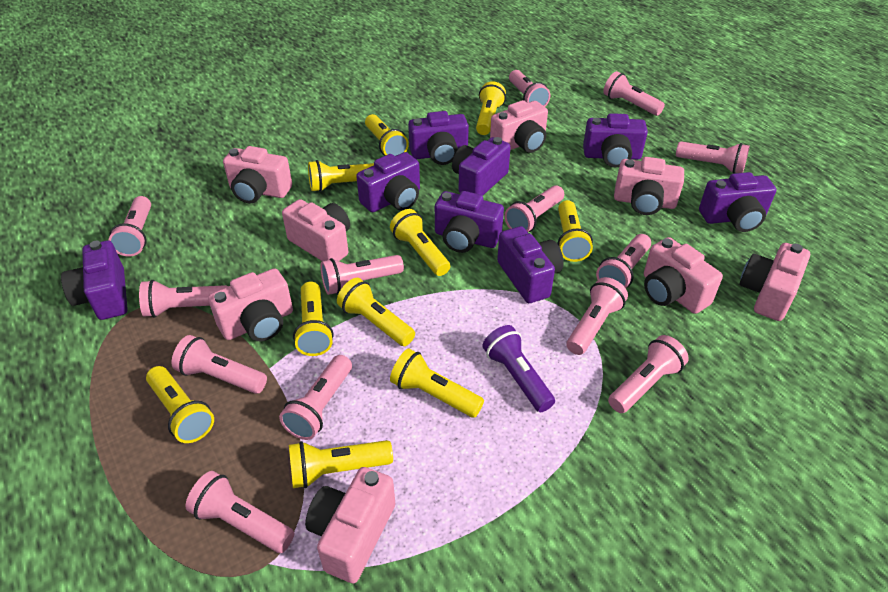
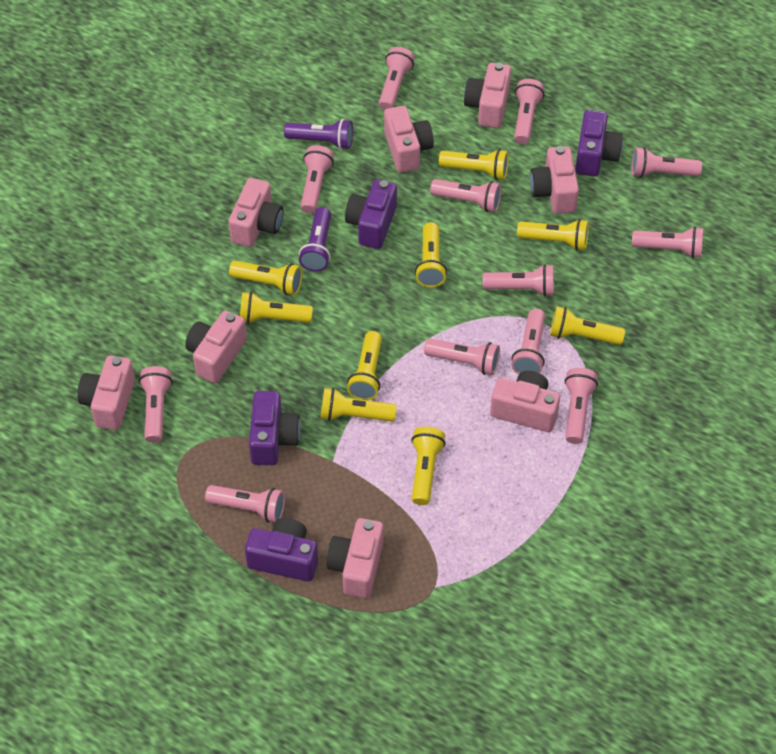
pink flashlight: [109,196,151,257] [139,280,228,317] [171,335,267,394] [185,471,294,553] [279,355,352,440] [321,255,404,295] [505,185,564,232] [509,70,550,107] [567,277,628,355] [596,234,651,288] [603,71,665,116] [608,335,689,413] [676,141,750,174] = 13 -> [139,366,173,443] [205,485,285,522] [300,145,334,213] [379,47,415,110] [424,339,500,375] [430,179,501,212] [482,264,554,297] [512,309,545,374] [514,79,544,144] [565,368,598,444] [631,147,702,178] [632,227,703,258] = 12
purple camera: [61,240,128,320] [356,152,420,212] [408,111,469,165] [435,191,504,253] [452,137,511,196] [497,226,564,303] [583,113,648,167] [699,172,776,232] = 8 -> [245,518,318,582] [249,391,301,465] [345,180,397,249] [575,110,623,176] = 4
purple flashlight: [483,325,555,412] = 1 -> [284,119,353,150] [299,207,331,271] = 2
yellow flashlight: [146,366,214,443] [289,440,393,488] [293,282,333,356] [308,160,374,192] [337,278,415,346] [365,114,409,156] [390,209,450,276] [390,349,484,418] [476,81,506,135] [558,200,593,262] = 10 -> [229,261,302,295] [240,292,313,324] [320,388,397,422] [347,331,382,400] [411,427,445,505] [415,222,447,288] [439,149,509,180] [517,219,589,251] [550,306,625,345] = 9

